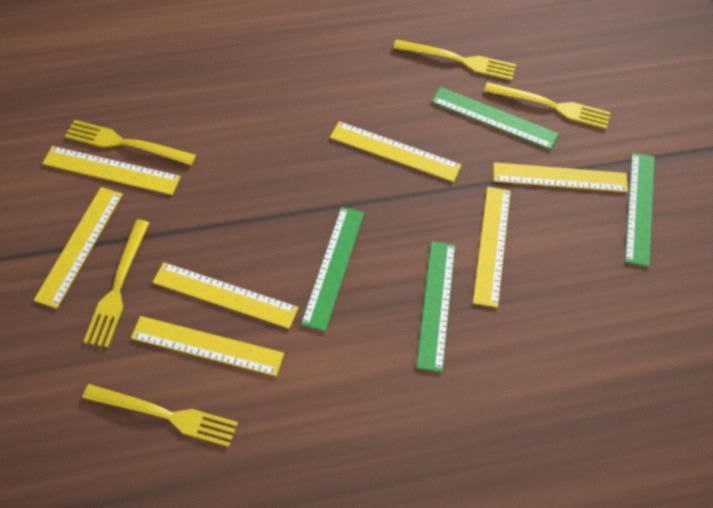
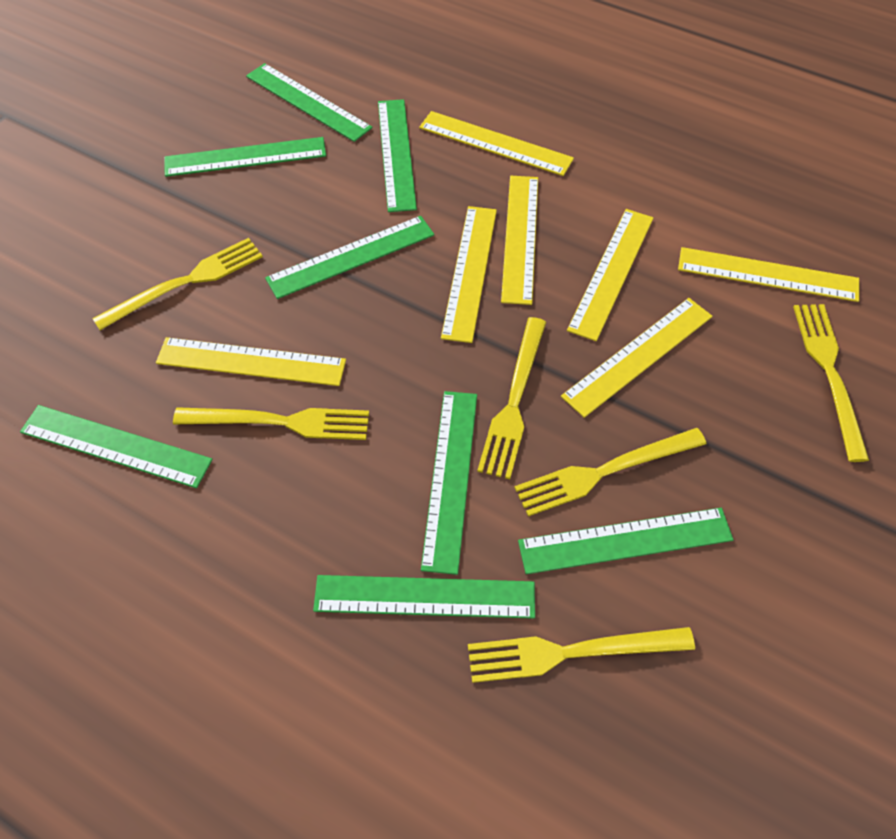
green ruler: [301,207,364,331] [416,241,455,372] [431,87,559,150] [625,153,655,267] = 4 -> [20,405,213,488] [164,137,326,177] [246,63,372,142] [265,216,434,299] [313,575,535,619] [378,99,417,212] [421,391,477,575] [518,508,734,574] = 8
yellow fork: [65,120,196,165] [82,384,238,447] [83,220,149,348] [393,39,516,80] [484,82,610,129] = 5 -> [92,238,263,330] [173,407,369,440] [468,627,695,683] [477,317,546,479] [514,428,707,516] [793,304,869,462] = 6

